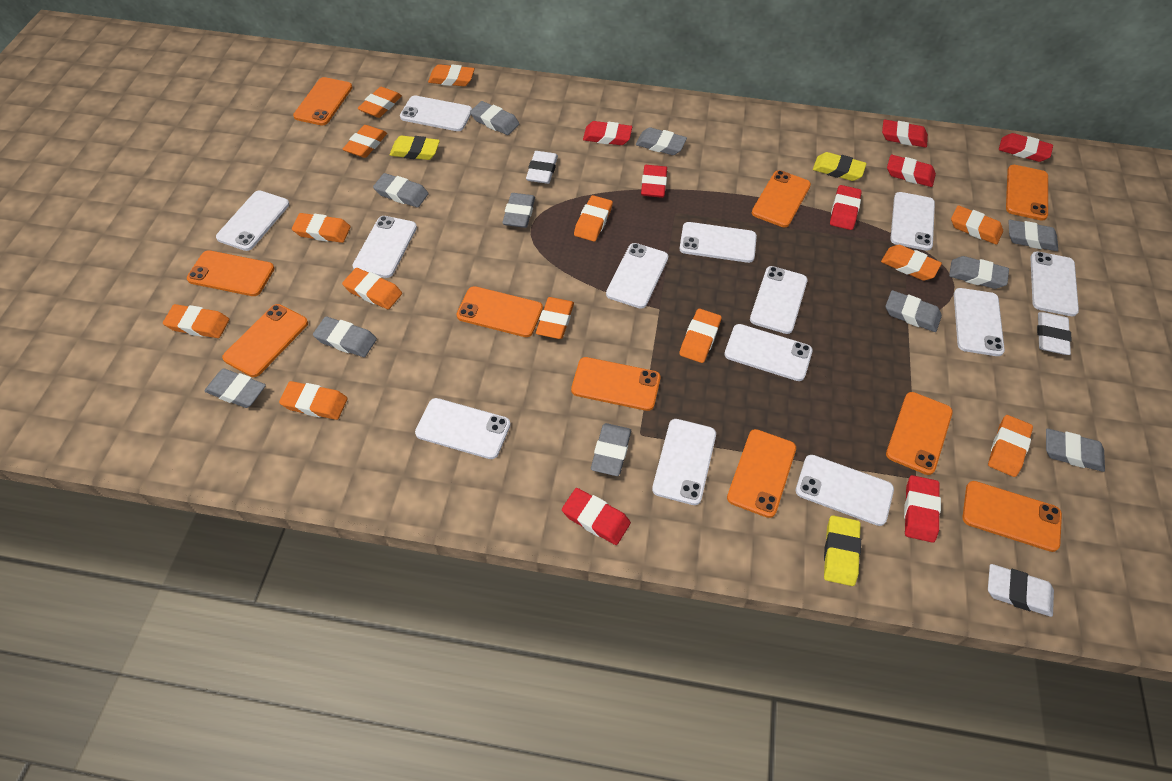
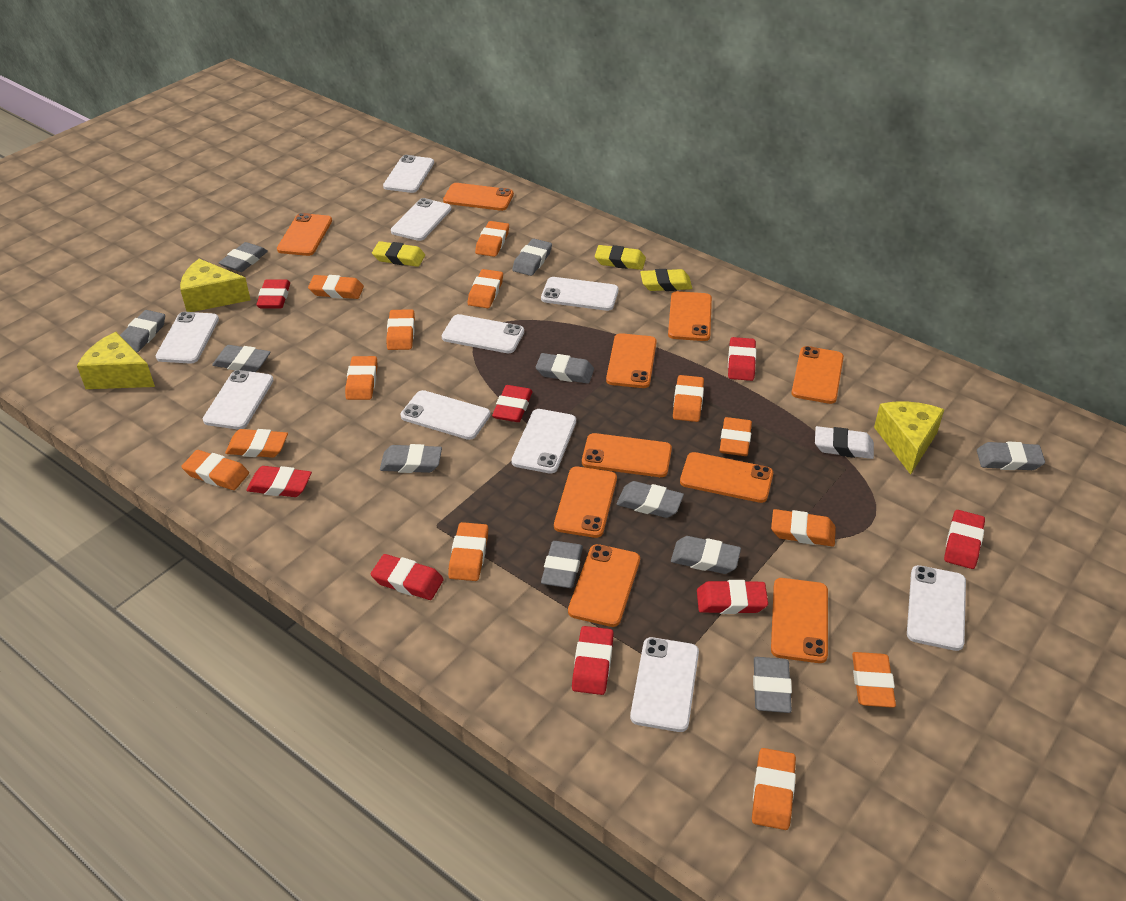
white eraser: [526,151,558,184] [988,564,1054,617] [1037,312,1072,355] = 3 -> [815,426,874,459] = 1
white phone: [216,190,289,251] [352,216,417,278] [400,95,472,131] [415,398,511,459] [606,243,668,308] [652,419,716,505] [679,222,757,263] [724,324,813,381] [750,266,808,334] [796,455,894,526] [890,192,935,251] [954,288,1005,356] [1030,252,1079,316] = 13 -> [156,312,219,363] [203,370,274,430] [383,155,434,193] [391,198,452,241] [401,390,491,440] [442,314,524,353] [511,409,576,474] [541,277,619,311] [630,637,699,732] [907,565,966,651] = 10
yellow cheese: none = 0 -> [77,332,155,389] [180,259,251,312] [874,401,944,475] = 3

